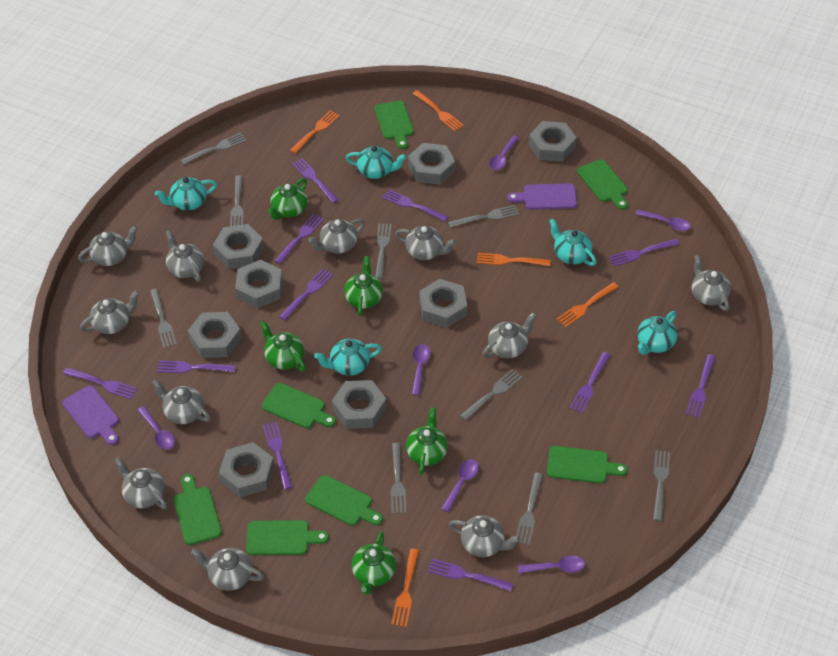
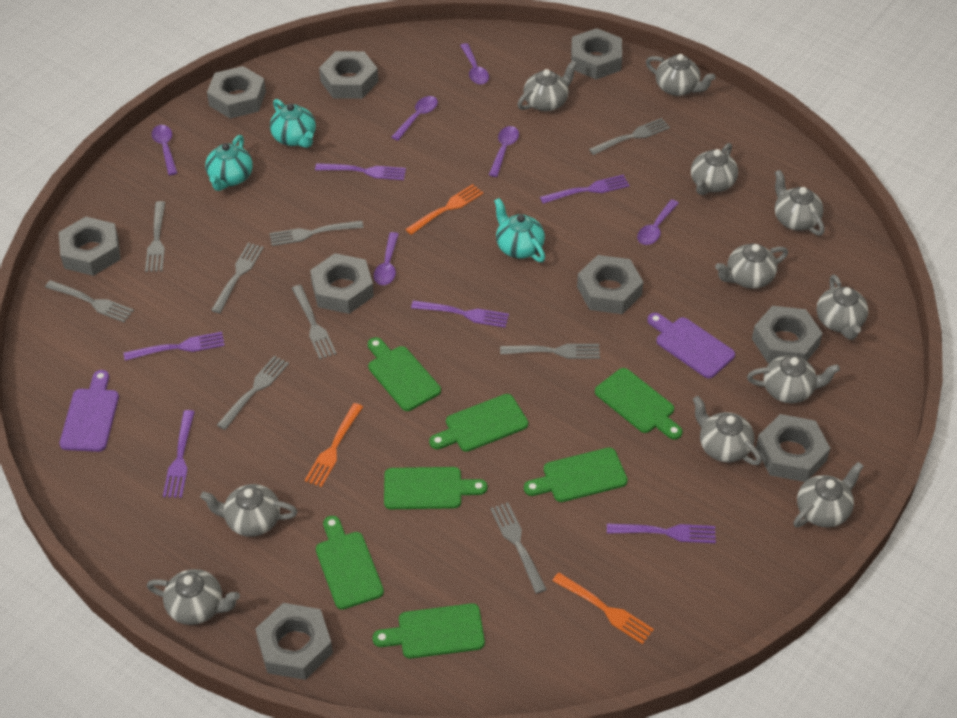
green teapot: [260,320,306,371] [268,178,308,220] [344,256,383,316] [351,531,396,595] [406,407,448,475] = 5 -> none = 0
grey nut: [188,312,242,358] [213,224,264,269] [219,442,274,498] [235,260,283,308] [332,380,387,429] [408,143,455,185] [419,279,467,328] [529,121,577,162] = 8 -> [59,217,121,276] [207,66,266,119] [255,603,333,680] [310,253,374,314] [319,51,378,99] [571,28,622,79] [577,255,643,314] [752,306,823,363] [756,414,830,482] = 9
orange fork: [290,110,340,154] [391,549,419,627] [413,90,464,131] [477,253,551,266] [557,282,618,327] = 5 -> [305,403,363,487] [405,184,484,235] [552,572,654,644] = 3
purple fork: [63,368,137,399] [157,360,236,373] [263,422,292,489] [274,214,324,264] [279,269,333,321] [292,158,339,203] [382,189,448,222] [427,558,513,591] [569,352,610,413] [608,239,679,266] [686,354,716,418] = 11 -> [124,332,225,361] [163,410,195,498] [315,163,406,180] [411,300,509,328] [540,174,630,204] [607,523,716,543] = 6
turquoise teapot: [155,177,217,210] [314,339,382,376] [346,146,406,179] [549,219,597,266] [637,311,677,355] = 5 -> [205,135,253,191] [270,99,316,148] [494,198,545,262] = 3

